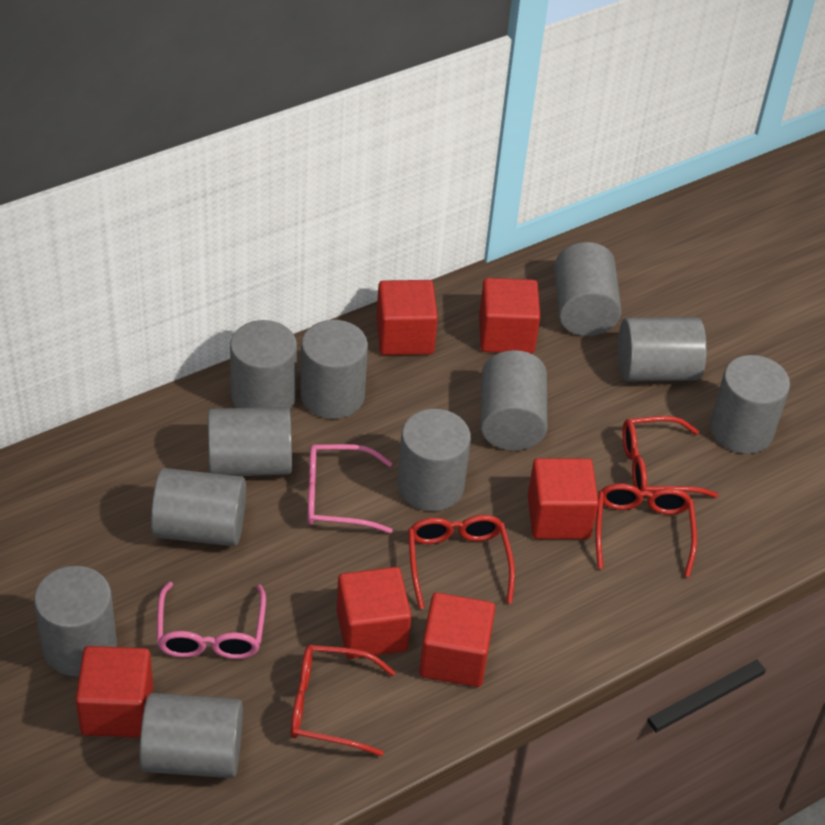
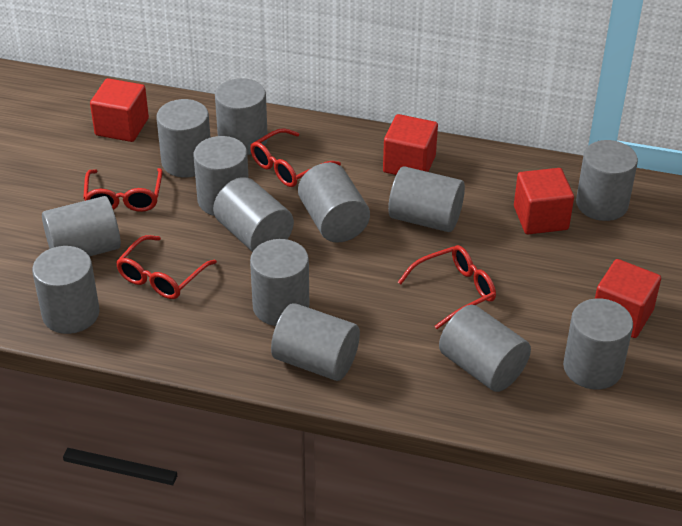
grey cylinder: [34,566,117,676] [140,693,243,778] [151,468,246,546] [208,407,292,476] [230,320,297,409] [300,320,368,419] [398,409,471,511] [481,350,547,451] [554,242,622,336] [618,317,707,382] [710,355,790,454] = 11 -> [32,246,100,334] [42,196,121,256] [156,99,211,178] [194,136,249,216] [213,177,294,252] [215,78,268,155] [250,239,309,326] [271,303,360,381] [298,163,370,243] [388,167,465,232] [439,305,531,392] [563,298,633,389] [576,140,638,221] = 13
pink glasses: [156,582,266,659] [307,444,393,533] = 2 -> none = 0
red cube: [75,646,153,738] [337,567,411,659] [376,280,438,355] [419,592,495,687] [479,278,540,354] [528,458,599,539] = 6 -> [90,78,149,142] [383,114,438,175] [514,168,574,234] [595,259,661,338] = 4

